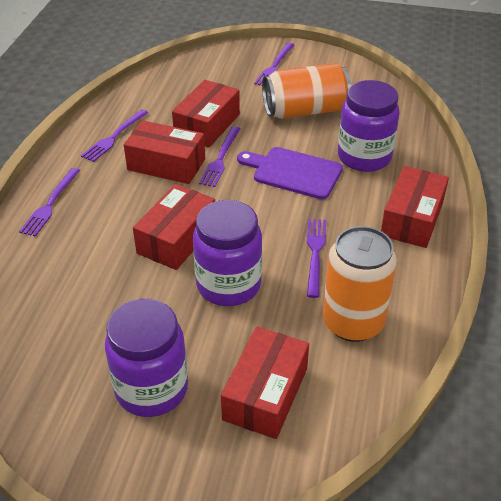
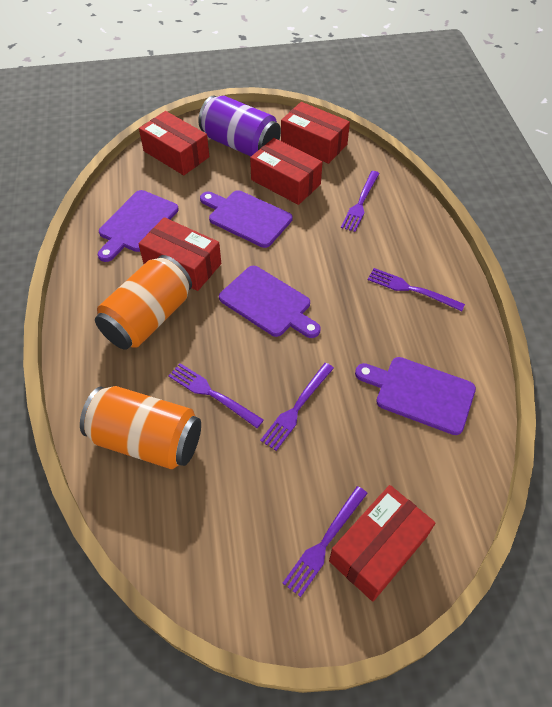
purple can: none = 0 -> [198,96,281,156] = 1
purple cutting board: [237,147,343,199] = 1 -> [98,190,179,262] [200,190,292,248] [219,266,321,338] [355,357,476,435] = 4
purple jar: [105,299,188,417] [193,200,262,306] [338,80,400,172] = 3 -> none = 0

